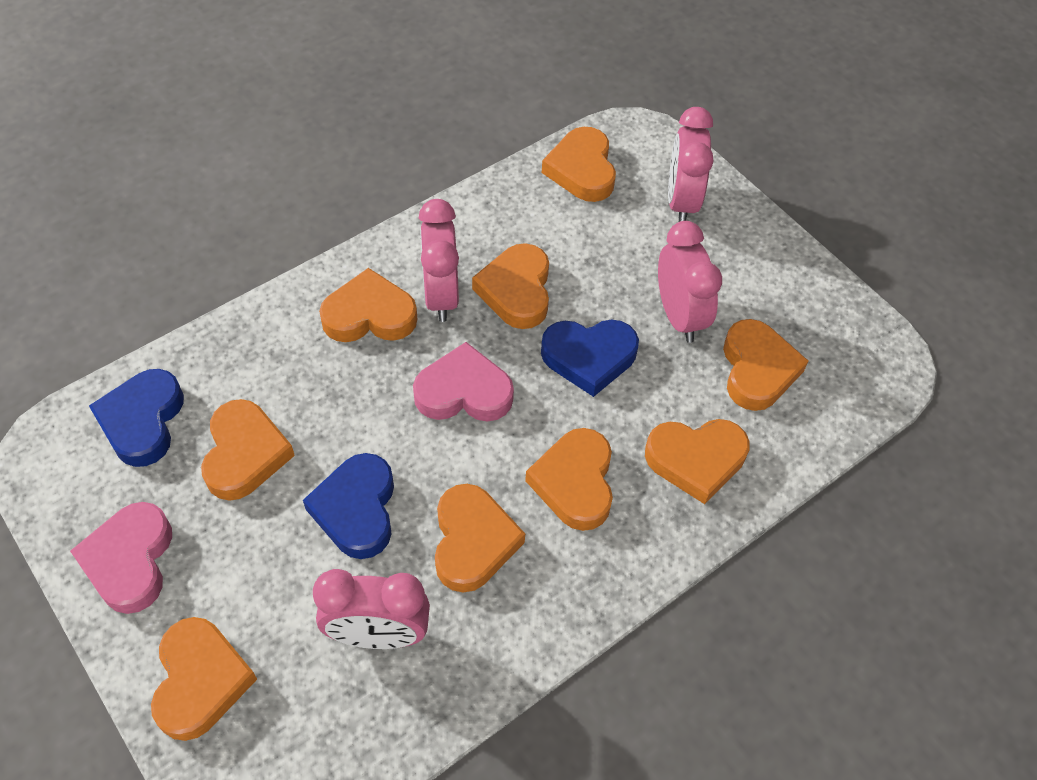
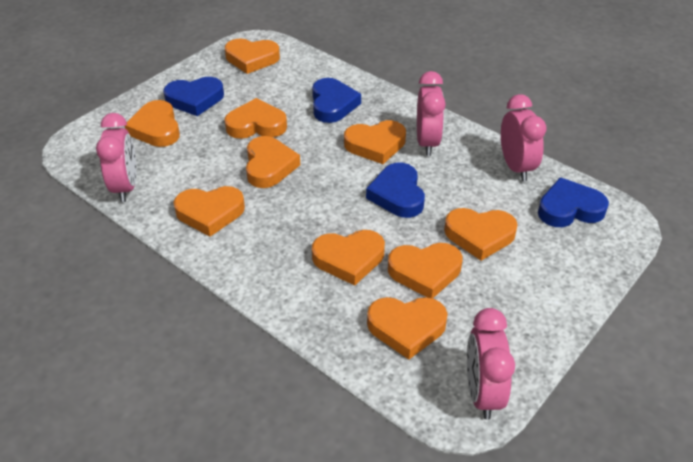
blue heart: [89,369,184,467] [303,453,394,559] [541,319,639,397] = 3 -> [163,77,224,116] [312,78,361,123] [366,162,425,218] [538,177,609,227] = 4
orange heart: [151,617,257,741] [201,399,295,501] [319,268,417,342] [435,484,525,593] [472,243,549,329] [525,428,613,531] [542,127,616,202] [645,419,750,504] [723,319,808,411] = 9 -> [125,100,180,147] [173,186,245,237] [224,98,287,139] [225,38,280,74] [246,136,300,188] [312,230,385,286] [344,120,406,164] [367,297,448,360] [388,243,462,298] [444,208,518,261] = 10
pink heart: [70,502,172,614] [413,342,514,421] = 2 -> none = 0

